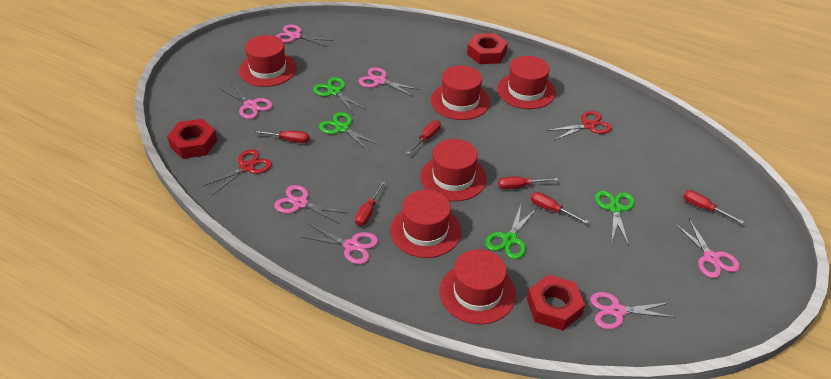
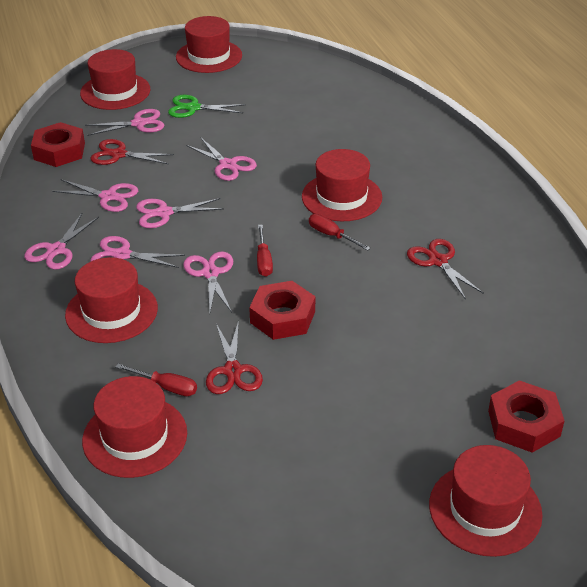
green scissors: [313,77,365,114] [319,112,380,152] [485,205,537,259] [595,191,635,246] = 4 -> [168,95,246,118] = 1
red scissors: [203,149,272,195] [546,111,612,141] = 2 -> [90,139,174,165] [206,320,263,394] [407,239,484,300] = 3
red screwdriver: [253,130,309,143] [355,182,385,226] [406,120,441,154] [498,177,558,189] [531,192,588,224] [683,190,744,224] = 6 -> [115,364,197,396] [257,225,273,277] [309,214,371,251] = 3

